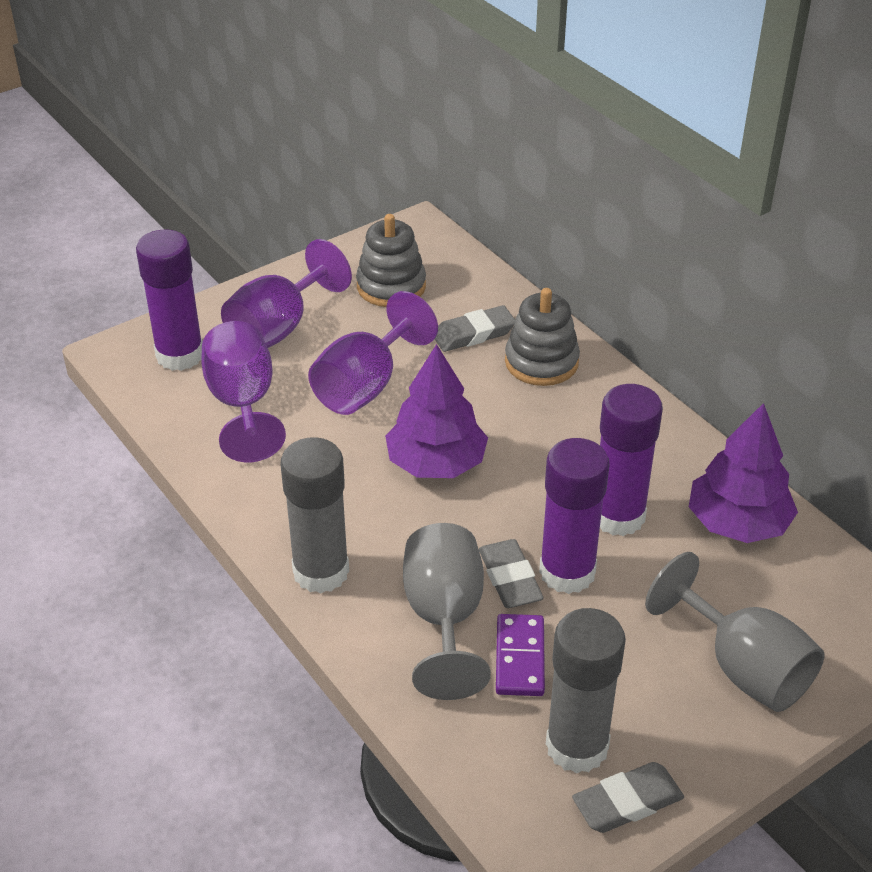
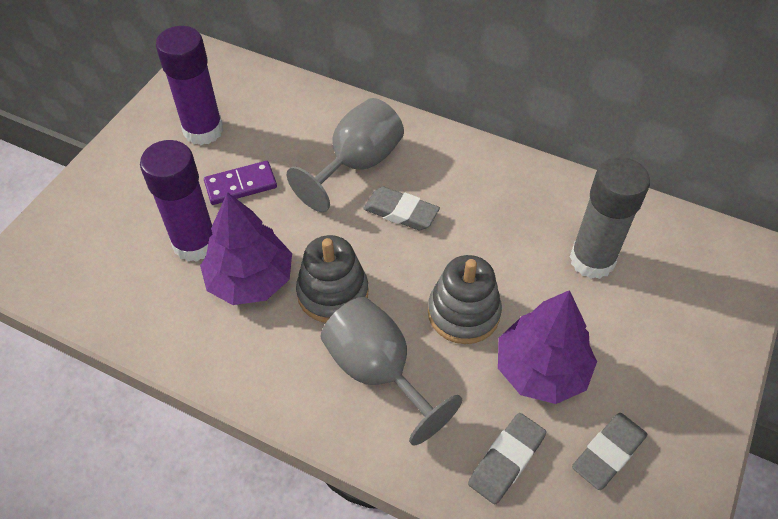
grey glue stick: [281,437,349,594] [546,608,626,773] = 2 -> [570,157,650,279] = 1
purple glue stick: [136,229,203,371] [539,438,610,594] [600,384,663,536] = 3 -> [140,140,213,262] [156,26,223,145] = 2
purple goblet: [201,321,286,462] [221,239,352,348] [308,291,438,415] = 3 -> none = 0

